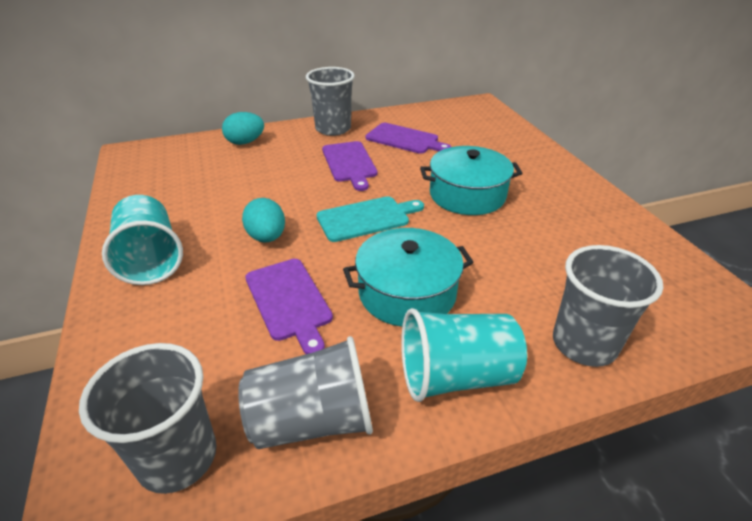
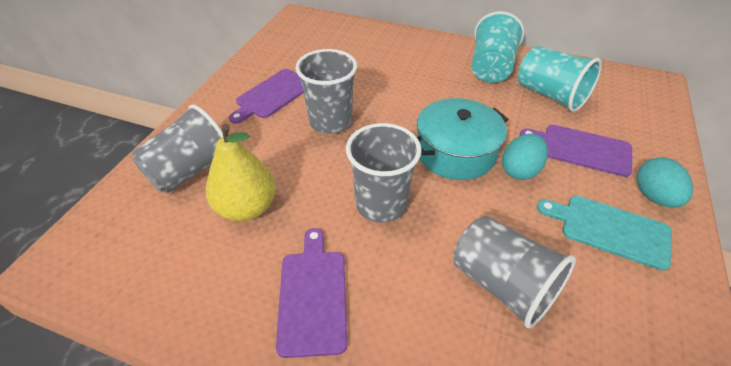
turquoise pot: [343,228,474,327] [420,146,523,215] = 2 -> [417,98,508,180] = 1
yellow pear: none = 0 -> [206,124,276,221] = 1

